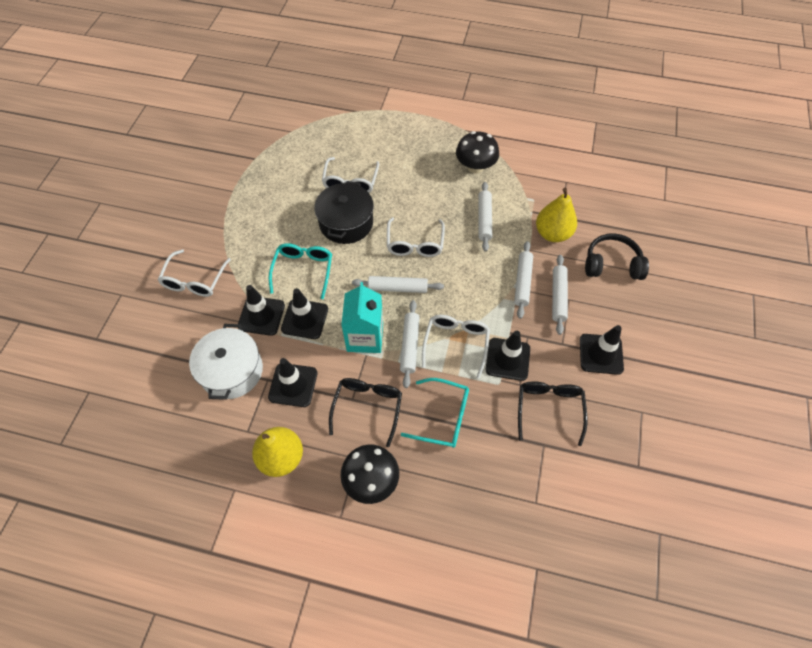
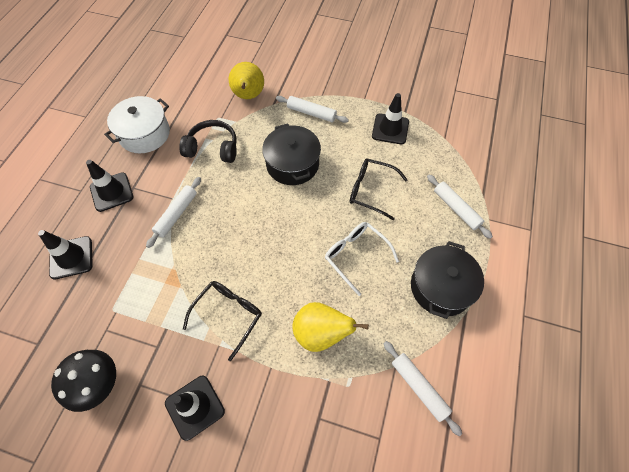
black mushroom: [340,444,399,504] [456,131,499,173] = 2 -> [51,350,116,412] = 1
black pot: [314,181,374,244] = 1 -> [262,123,321,185] [411,241,484,319] = 2
black traffic cone: [238,285,285,336] [268,358,317,407] [281,288,328,339] [486,331,530,381] [580,325,624,375] = 5 -> [38,230,93,280] [86,160,134,212] [165,376,225,441] [372,93,409,144] = 4
turquoise carton: [341,282,383,353] = 1 -> none = 0
turquoise glasses: [269,243,332,299] [401,378,469,448] = 2 -> none = 0
white glasses: [158,249,231,297] [322,157,379,193] [387,218,445,257] [422,315,490,379] = 4 -> [325,222,399,296] = 1
white rolling pin: [352,276,444,293] [400,300,420,388] [478,182,492,251] [514,241,533,319] [552,255,568,335] = 5 -> [146,177,201,248] [276,96,349,123] [383,341,462,436] [427,175,493,239] = 4

